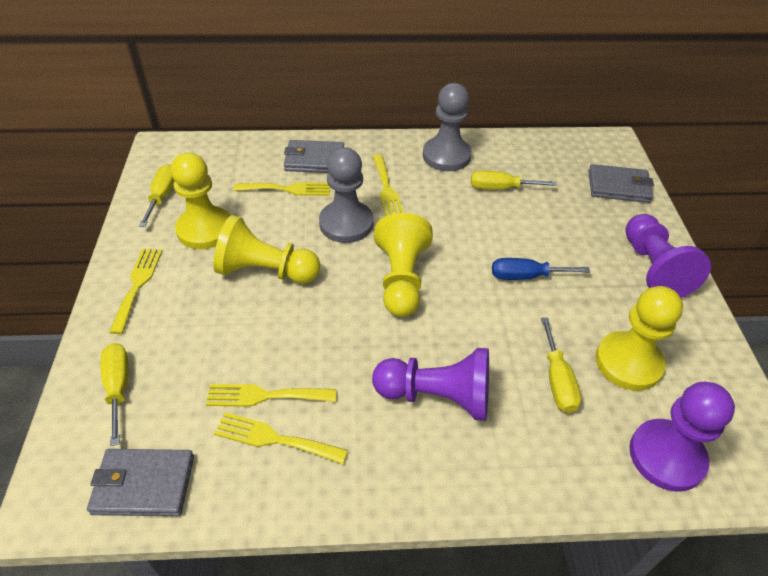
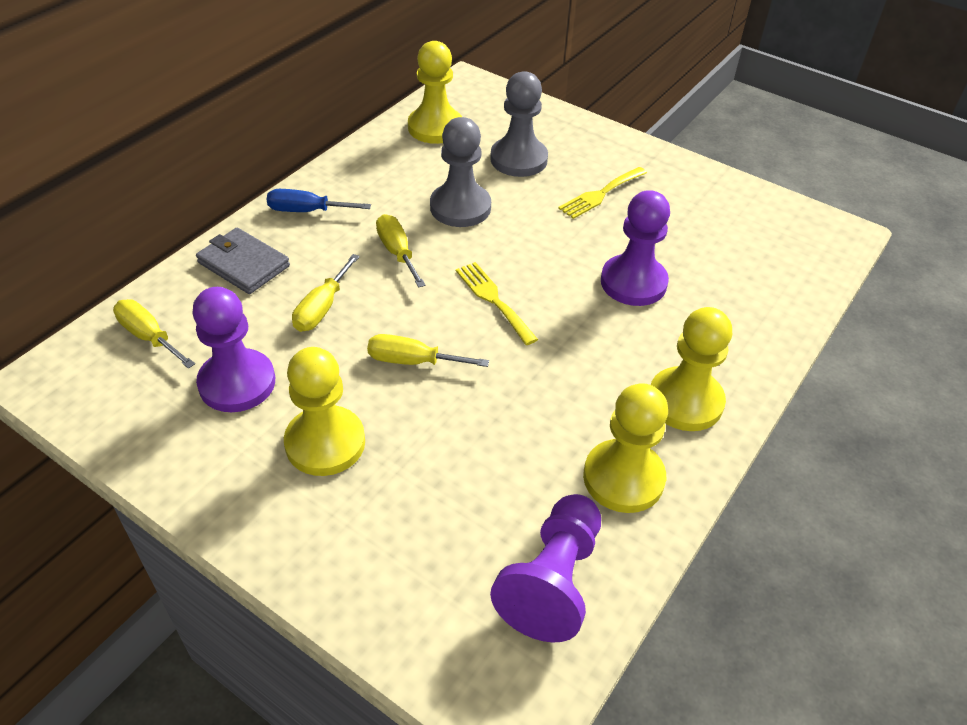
grey wallet: [87,449,194,516] [284,140,344,173] [588,164,654,203] = 3 -> [196,228,290,294] = 1
yellow fork: [109,248,162,334] [206,384,336,407] [214,412,348,464] [233,182,330,196] [373,154,404,216] = 5 -> [456,262,538,345] [558,167,647,219] = 2

